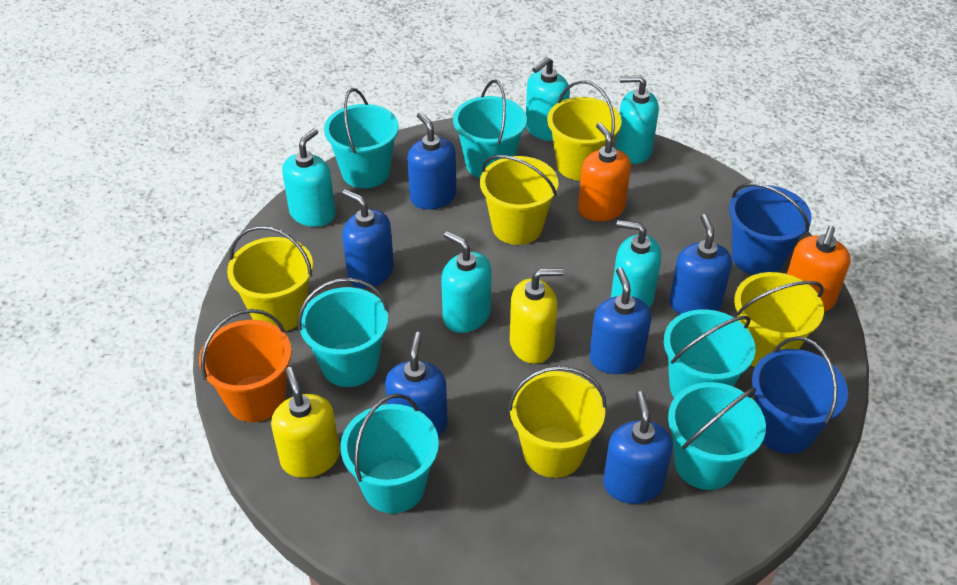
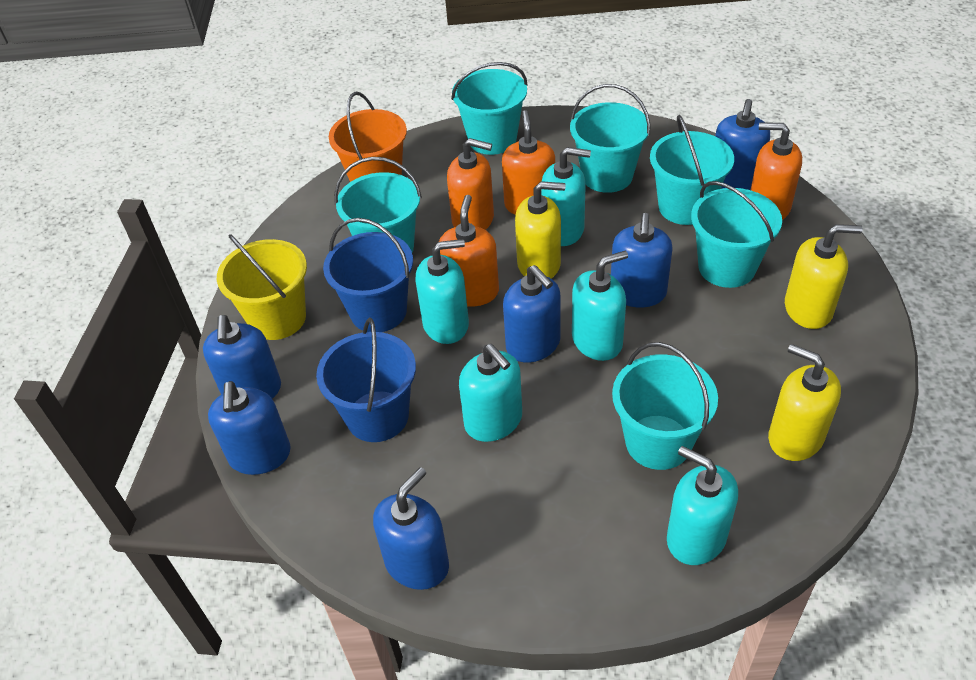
orange soap dispenser: [578,123,631,221] [787,226,851,312] = 2 -> [439,195,499,306] [447,138,494,230] [502,110,555,215] [751,122,802,220] = 4
yellow bucket: [227,226,313,331] [480,155,559,245] [508,366,607,478] [547,80,622,181] [734,272,824,367] = 5 -> [217,234,307,340] = 1
yellow soap dispenser: [271,367,340,478] [510,268,564,364] = 2 -> [515,181,566,278] [768,344,841,461] [785,224,863,329] = 3

